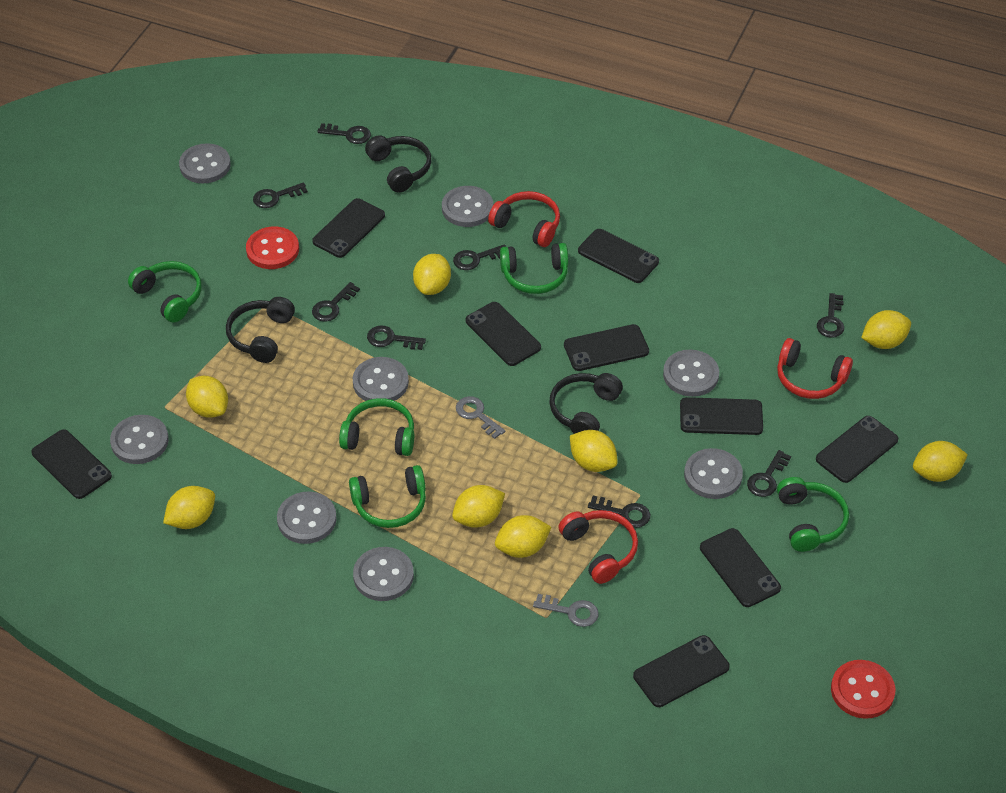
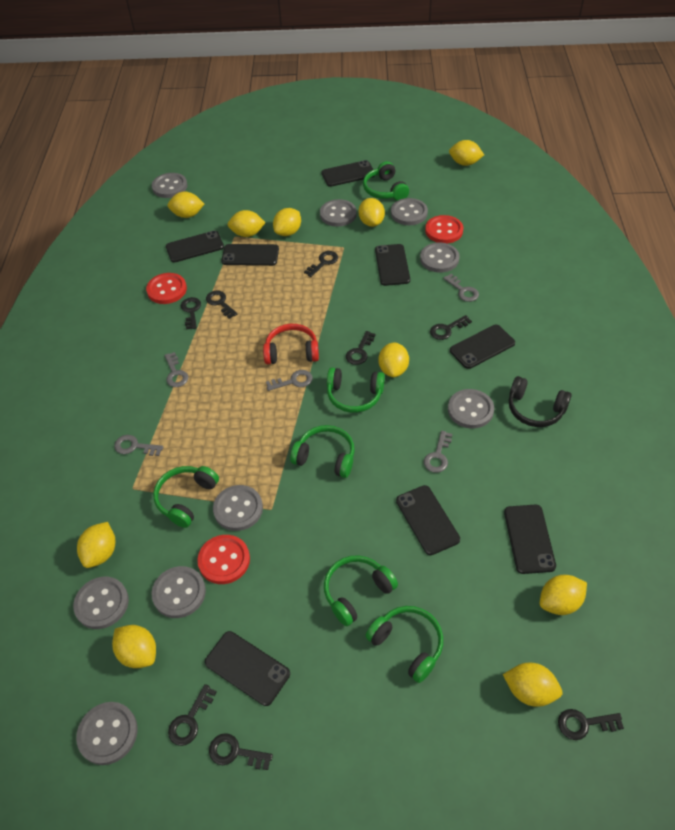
black headphones: [226,297,295,363] [365,135,431,193] [550,373,623,434] = 3 -> [509,376,572,427] = 1
black phone: [31,429,112,499] [312,198,385,258] [466,302,541,366] [564,324,649,371] [578,229,659,283] [633,635,730,707] [680,397,763,435] [700,528,781,607] [816,416,898,483] = 9 -> [166,231,224,263] [205,631,290,706] [221,244,279,266] [321,160,375,187] [375,244,410,286] [396,485,460,555] [450,325,515,369] [504,505,556,574] = 8
green headphones: [128,261,202,322] [339,398,414,456] [349,465,426,528] [500,243,568,294] [777,477,849,552] = 5 -> [153,466,219,528] [290,425,355,478] [324,555,398,626] [327,368,385,413] [363,161,409,201] [366,606,443,683] = 6
grey button: [110,415,169,464] [179,143,231,184] [277,491,337,544] [353,357,409,401] [353,547,414,601] [442,186,493,227] [663,350,719,397] [684,448,743,499] = 8 -> [73,577,129,629] [76,702,138,765] [151,566,206,618] [152,173,188,198] [213,485,263,531] [320,199,357,227] [391,198,428,225] [420,243,460,272] [448,389,494,428] = 9
grey key: [456,396,506,439] [533,594,598,627] = 2 -> [114,435,163,456] [165,352,188,387] [266,370,313,391] [424,431,452,473] [443,274,479,302] = 5
red button: [246,227,299,269] [831,660,896,719] = 2 -> [146,273,187,304] [197,535,250,584] [425,215,463,243] = 3
red headphones: [488,191,560,247] [558,510,638,584] [777,338,853,399] = 3 -> [263,324,319,364] = 1
yellow lemon: [163,486,215,529] [186,376,228,418] [413,254,451,295] [452,485,505,528] [495,515,551,558] [570,430,618,472] [861,310,911,349] [913,441,968,482] = 8 -> [77,522,115,568] [112,625,156,668] [167,192,204,218] [228,210,266,237] [273,208,301,236] [359,198,385,227] [378,342,409,377] [449,140,484,166] [503,663,562,707] [540,575,587,615] = 10

